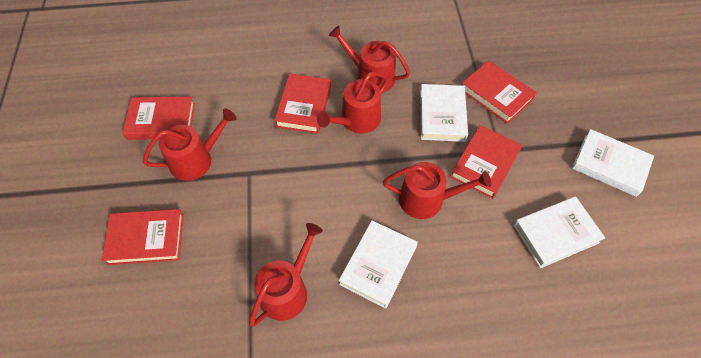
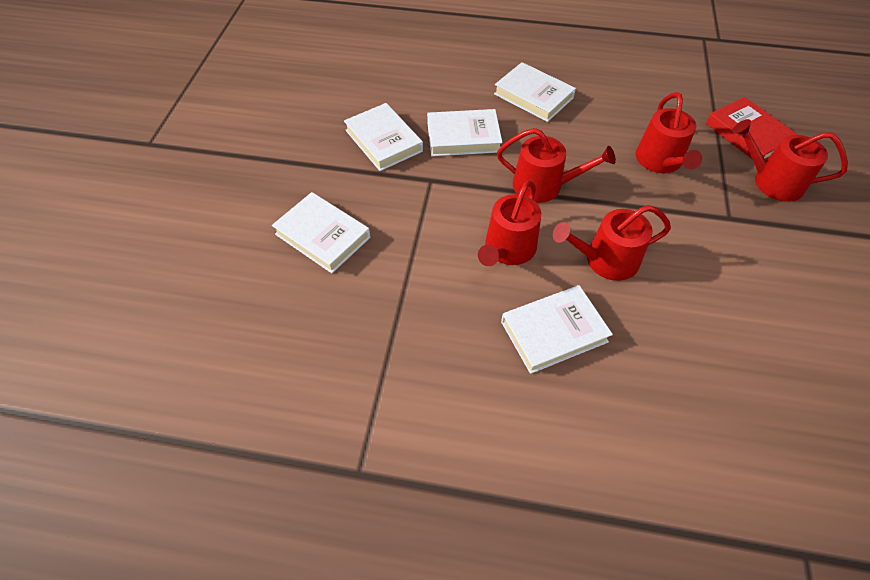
red book: [102,209,184,265] [123,96,195,140] [274,73,331,134] [450,125,522,199] [462,60,536,124] = 5 -> [706,97,798,160] = 1
white book: [339,221,418,308] [420,84,468,142] [513,196,605,268] [572,129,654,197] = 4 -> [272,192,370,273] [344,103,423,171] [427,109,503,156] [494,62,576,122] [501,285,613,374] = 5

